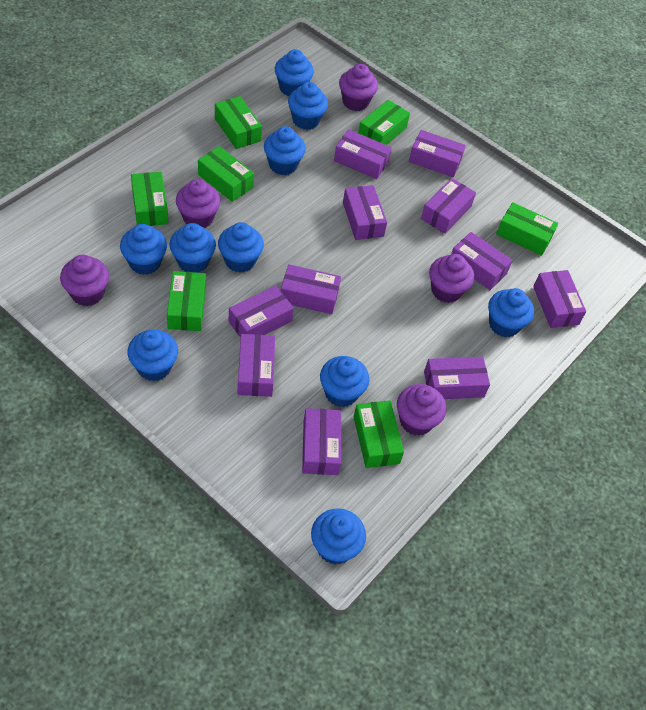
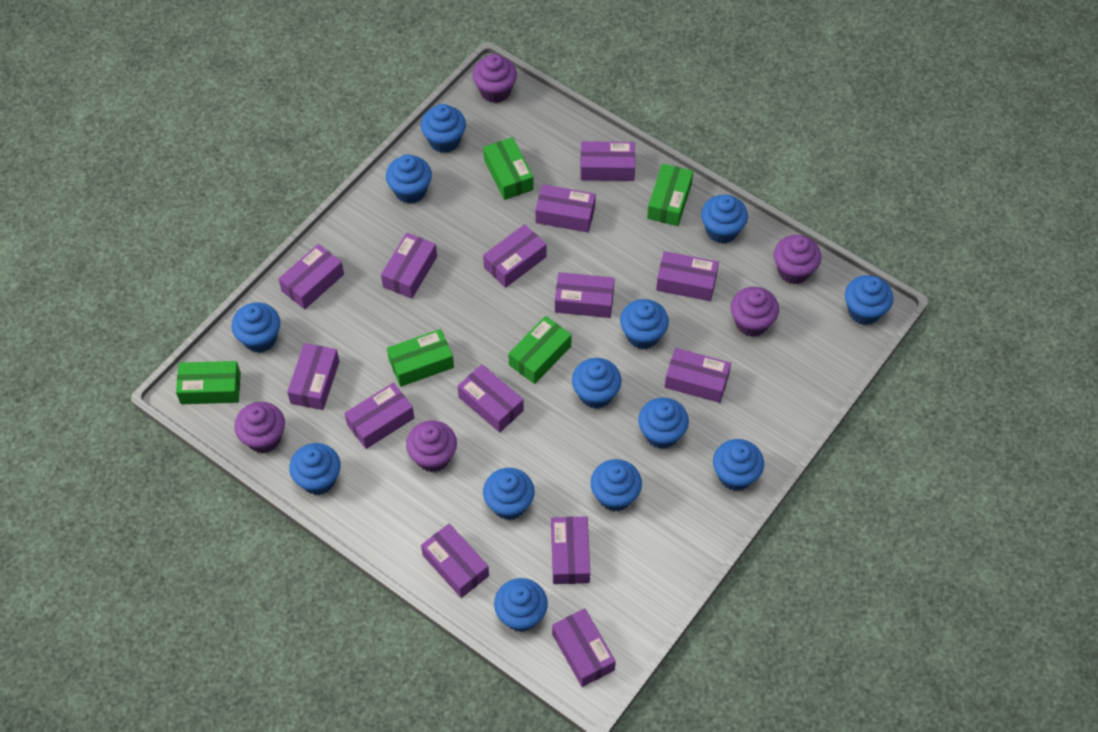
blue cupcake: [120,224,167,275] [127,329,178,381] [169,223,216,273] [218,222,264,273] [264,126,306,175] [275,49,314,96] [288,82,328,130] [311,508,366,565] [320,356,369,407] [488,288,534,337] = 10 -> [231,302,280,353] [289,443,341,495] [386,154,432,204] [421,104,466,153] [483,468,535,520] [494,578,548,632] [572,358,622,409] [591,459,642,511] [620,299,669,349] [638,397,689,449] [701,194,748,244] [713,439,764,491] [845,275,893,325] = 13
green box: [131,172,168,226] [167,271,206,331] [198,146,254,202] [215,96,262,149] [354,400,404,468] [358,100,410,145] [496,202,558,256] = 7 -> [176,361,241,404] [387,329,454,387] [483,137,534,200] [508,316,572,384] [647,164,693,226] = 5
purple box: [229,286,294,338] [237,334,275,397] [281,264,341,314] [302,408,341,475] [334,129,392,179] [343,185,387,240] [409,130,466,177] [421,178,476,234] [424,357,490,399] [451,232,513,290] [533,270,586,328] = 11 -> [279,244,344,309] [287,343,339,410] [344,383,414,449] [381,233,437,299] [421,524,489,598] [458,364,524,433] [483,224,547,288] [535,184,596,232] [551,516,590,584] [552,608,616,687] [555,272,615,318] [580,141,635,181] [656,251,719,301] [665,348,731,403] = 14

